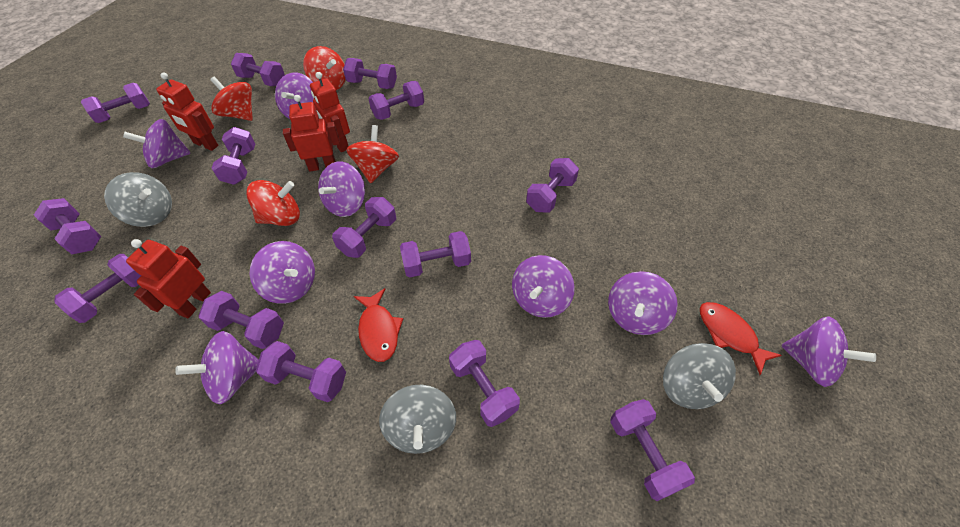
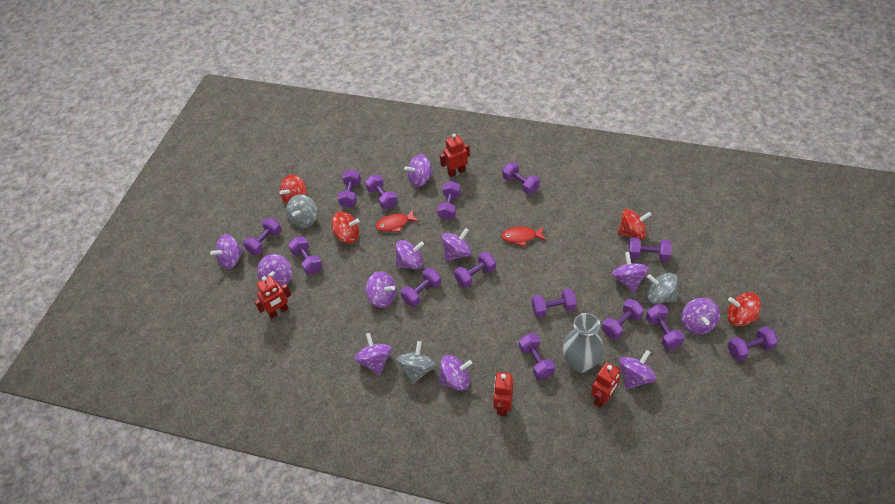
grey vase: none = 0 -> [562,313,604,373] = 1
purple spinning top: [123,119,190,168] [175,331,259,404] [250,241,315,304] [275,73,314,119] [318,162,365,217] [512,255,575,318] [608,271,678,335] [781,317,876,387] = 8 -> [210,234,244,269] [257,254,293,288] [355,333,392,375] [366,271,397,308] [396,240,424,269] [404,155,433,187] [439,355,472,391] [441,228,472,261] [612,252,649,292] [619,350,656,389] [681,298,720,335] = 11

